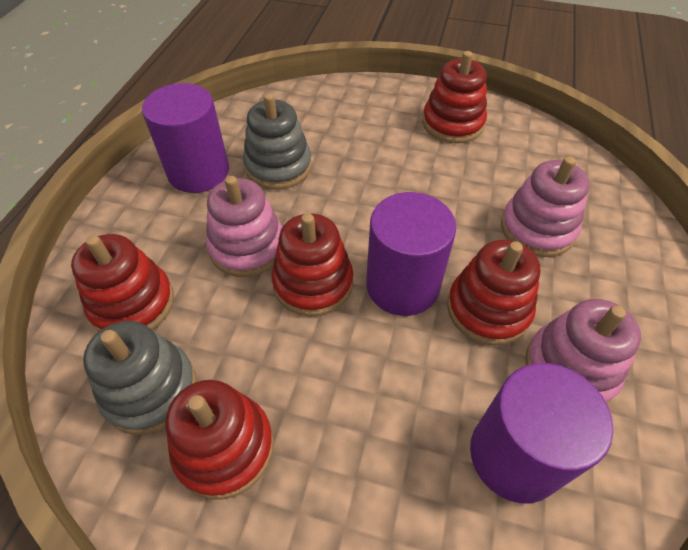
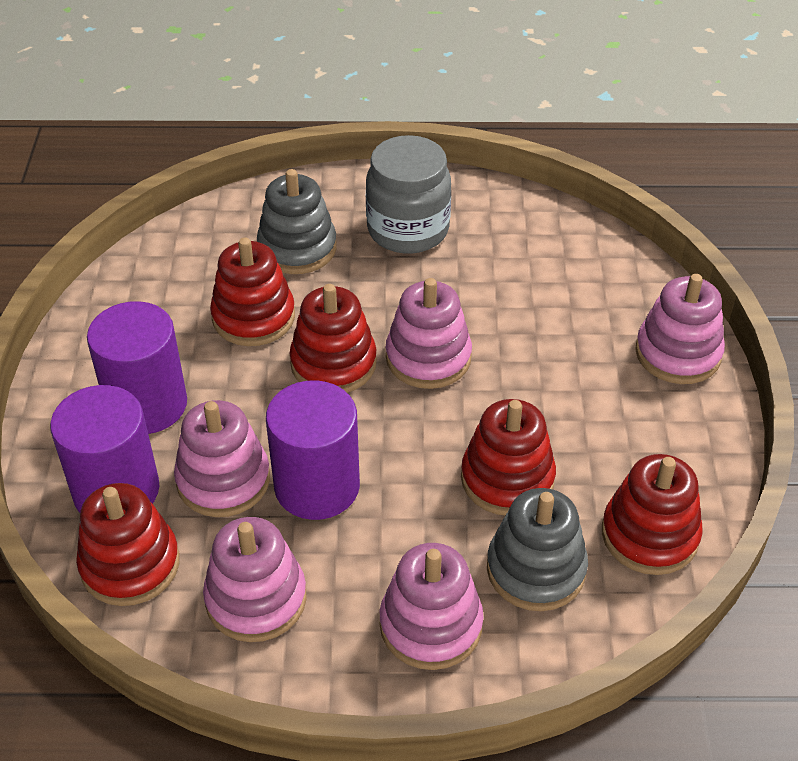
grey jar: none = 0 -> [366,135,451,254] = 1
pink stacking toy: [206,176,282,277] [501,156,590,257] [525,299,641,403] = 3 -> [174,400,270,517] [203,517,307,642] [380,543,484,670] [386,278,472,389] [635,274,725,384] = 5

